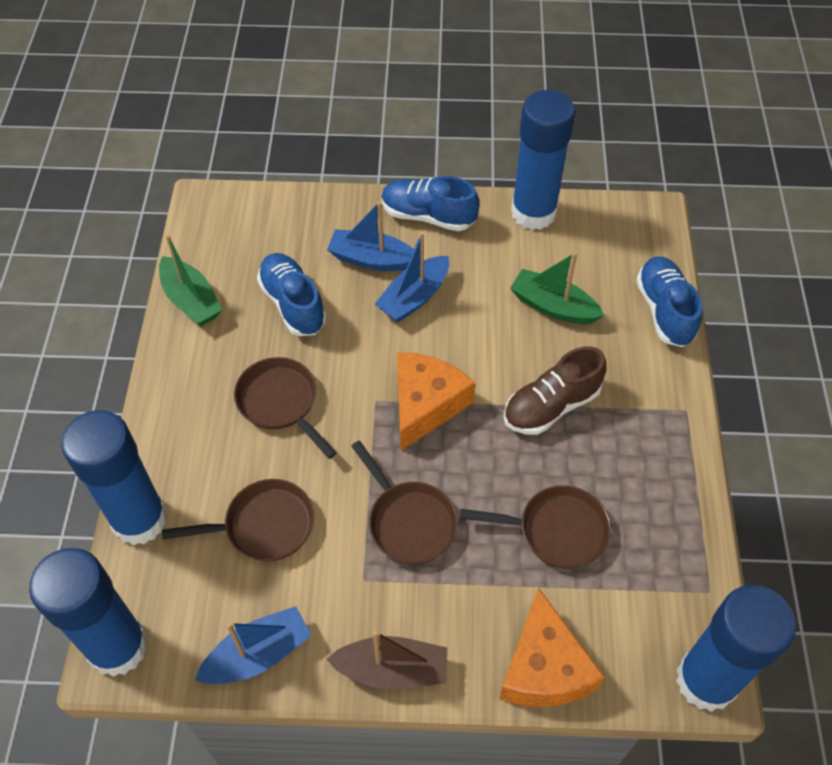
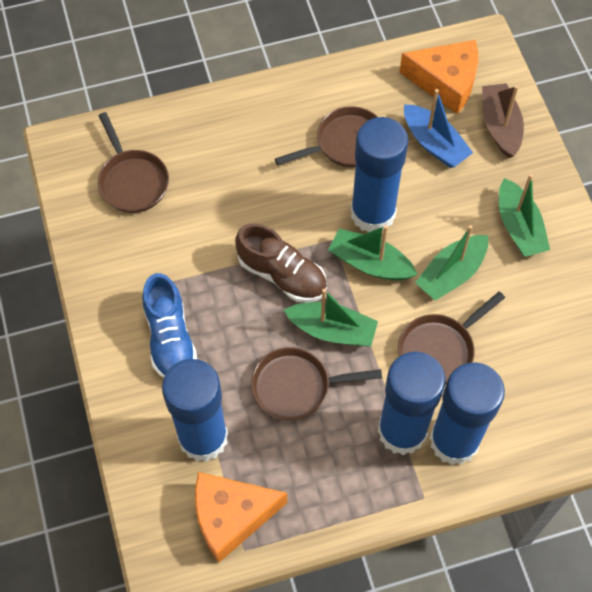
blue boat: [195,606,312,684] [327,201,414,271] [375,232,449,322] = 3 -> [404,89,473,168] = 1
blue shoe: [257,253,327,336] [382,176,479,231] [636,257,702,347] = 3 -> [142,273,197,378] = 1
green boat: [159,234,222,326] [510,252,605,324] = 2 -> [284,289,378,346] [328,225,418,281] [415,225,488,301] [499,174,550,257] = 4

